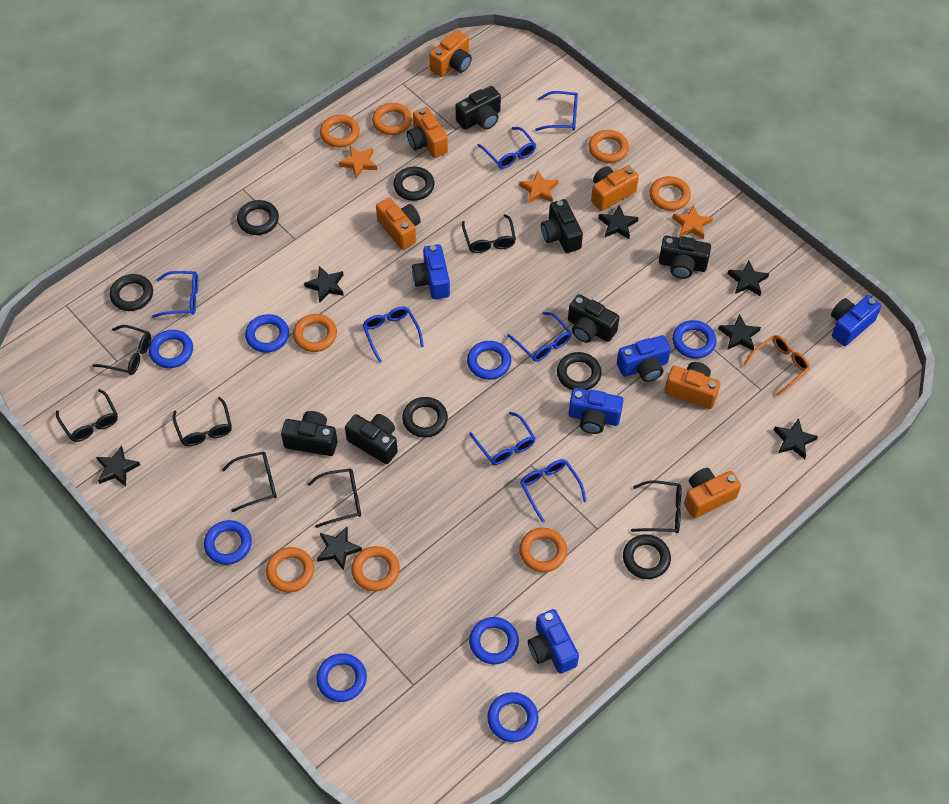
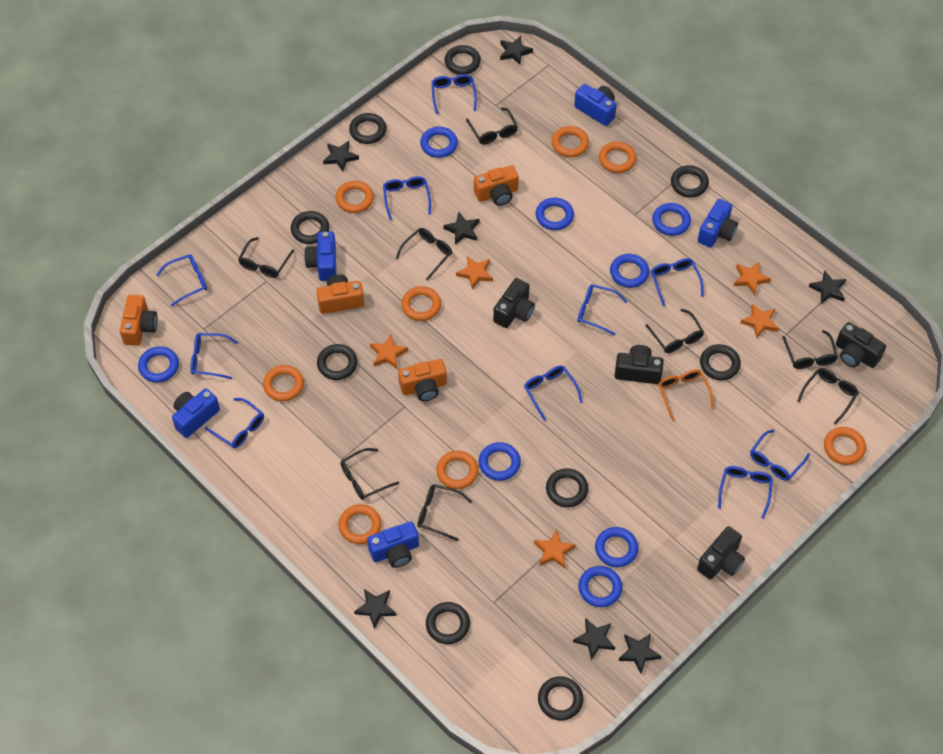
black camera: [281,411,337,456] [345,414,398,464] [456,86,501,130] [541,199,583,253] [568,294,620,343] [659,236,711,279] = 6 -> [493,278,535,328] [615,345,664,384] [697,526,745,580] [836,322,886,368] = 4
black glasses: [56,389,118,442] [92,325,151,375] [172,397,232,446] [222,451,277,512] [308,468,361,528] [462,214,516,253] [631,480,681,533] = 7 -> [238,237,295,278] [340,448,399,500] [396,228,452,281] [417,484,472,541] [466,107,518,144] [645,309,704,353] [783,330,838,369] [797,368,859,425] = 8
black ring: [110,274,153,311] [237,200,279,235] [393,167,435,201] [402,397,448,438] [557,352,601,390] [623,534,671,579] = 6 -> [291,211,329,244] [317,344,358,380] [349,113,387,144] [426,602,470,644] [444,45,481,75] [538,676,584,721] [546,468,588,507] [671,165,709,197] [700,344,741,380] = 9
blue glasses: [152,271,199,318] [363,306,424,363] [469,412,535,465] [477,127,536,169] [507,312,572,362] [520,459,587,522] [535,91,578,131] = 7 -> [156,254,207,306] [190,333,238,379] [205,398,264,448] [383,176,431,220] [432,74,477,115] [524,366,582,421] [578,284,627,336] [651,258,704,306] [718,466,773,519] [750,430,810,481] = 10
orange camera: [376,198,421,250] [407,107,448,158] [430,30,472,77] [591,165,639,211] [665,362,721,409] [684,468,741,518] = 6 -> [120,295,158,346] [316,274,364,314] [398,359,447,401] [474,165,519,206] = 4
orange star: [339,146,377,178] [519,171,558,204] [672,205,713,240] = 3 -> [370,334,408,369] [456,256,493,290] [534,529,575,568] [734,262,771,295] [740,304,779,338] = 5

